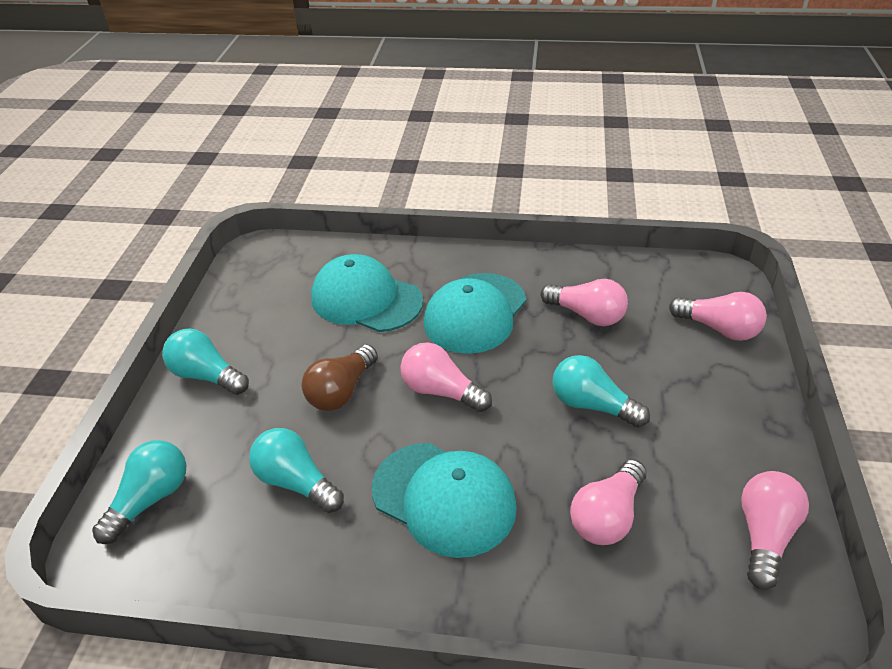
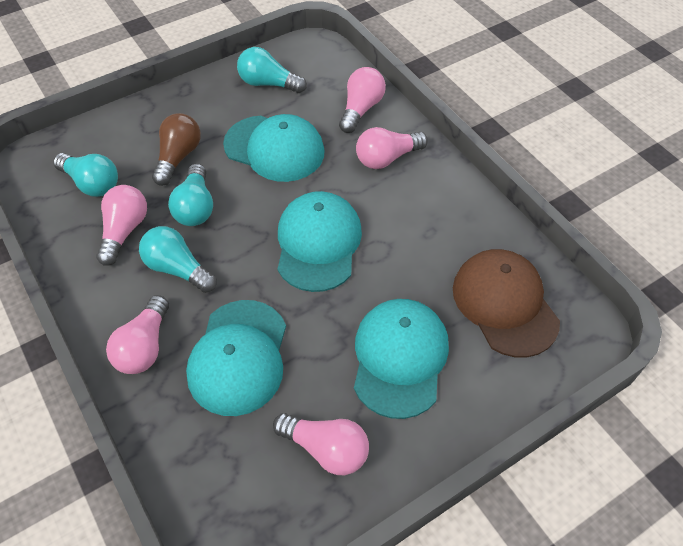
brown cap: none = 0 -> [453,249,560,358] = 1
turquoise cap: [311,254,423,332] [372,443,517,558] [423,273,526,354] = 3 -> [186,300,286,416] [223,114,325,182] [278,191,362,292] [354,299,449,419] = 4

